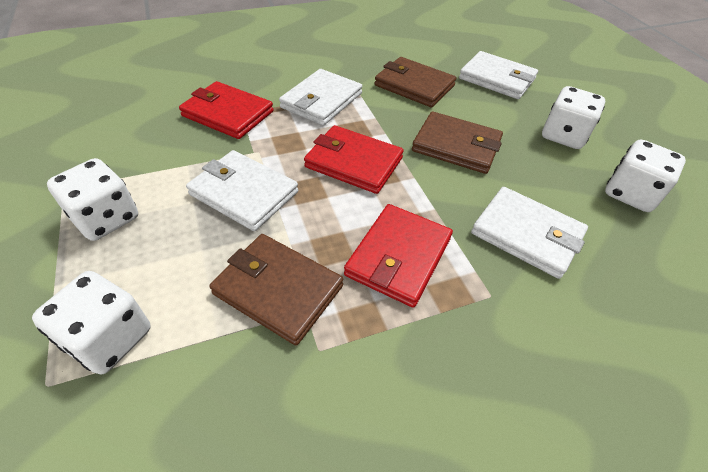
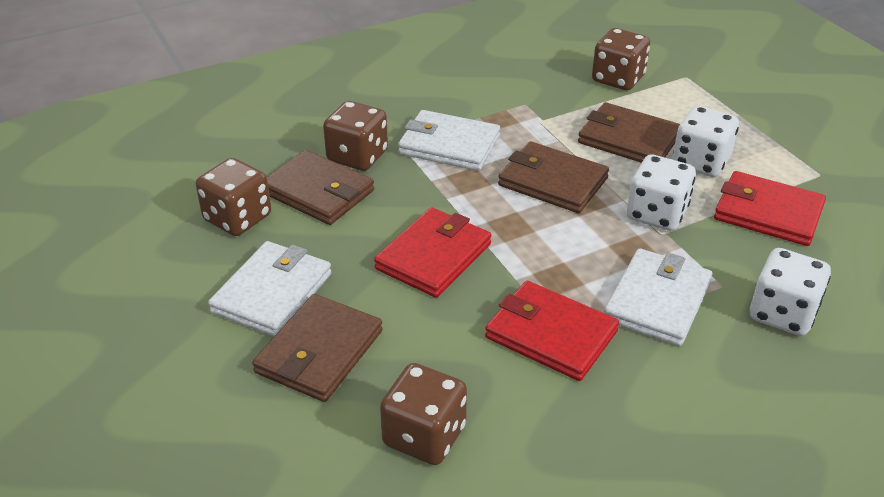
brown dice: none = 0 -> [196,158,271,236] [323,101,388,171] [380,363,467,465] [592,28,650,90] = 4
brown wallet: [209,234,343,345] [374,57,457,107] [412,111,503,174] = 3 -> [252,294,383,402] [267,150,374,225] [498,141,609,213] [578,102,680,163] = 4
white dice: [32,271,151,375] [47,158,138,241] [542,86,605,149] [605,139,686,212] = 4 -> [627,155,696,231] [672,106,739,177] [750,248,831,336] = 3
white wallet: [186,150,298,231] [279,69,362,125] [459,51,538,99] [471,187,588,279] = 4 -> [208,241,332,337] [398,110,500,171] [604,248,712,346] = 3

